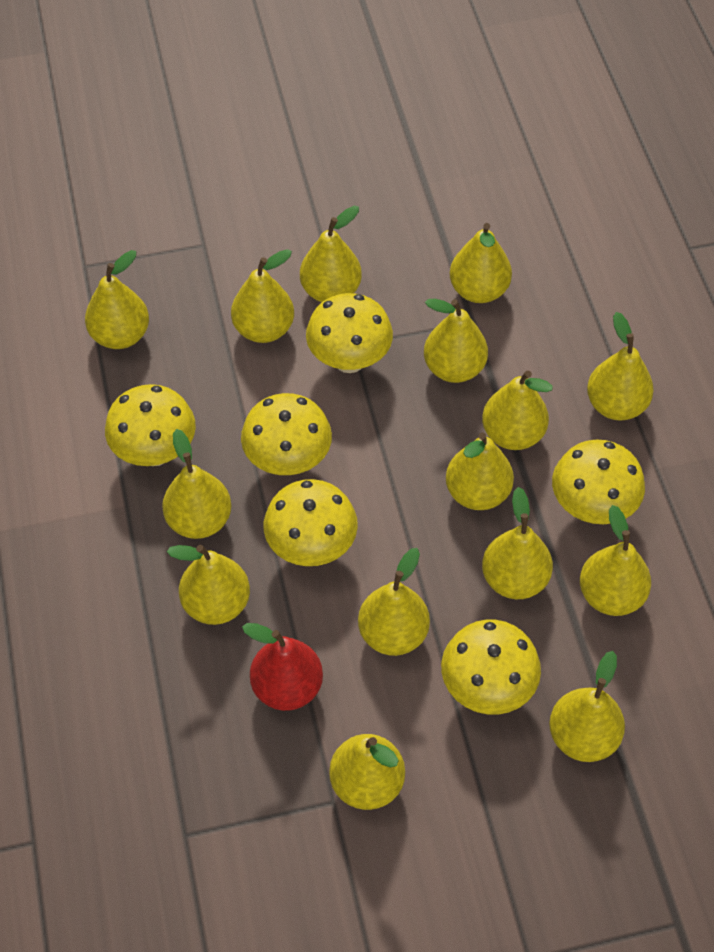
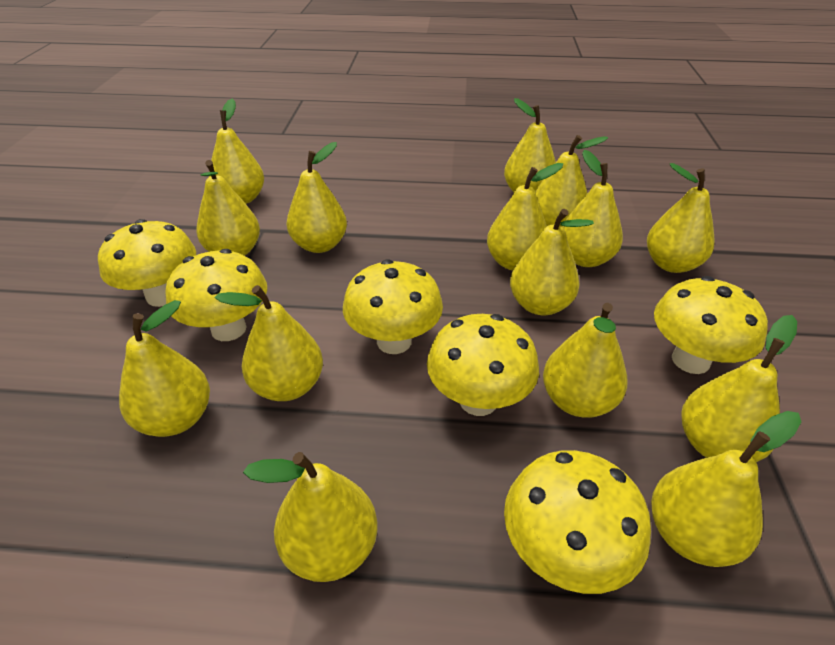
red pear: [242,623,323,711] = 1 -> none = 0

